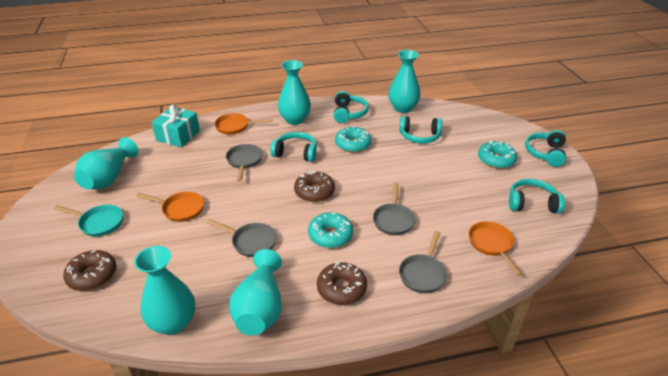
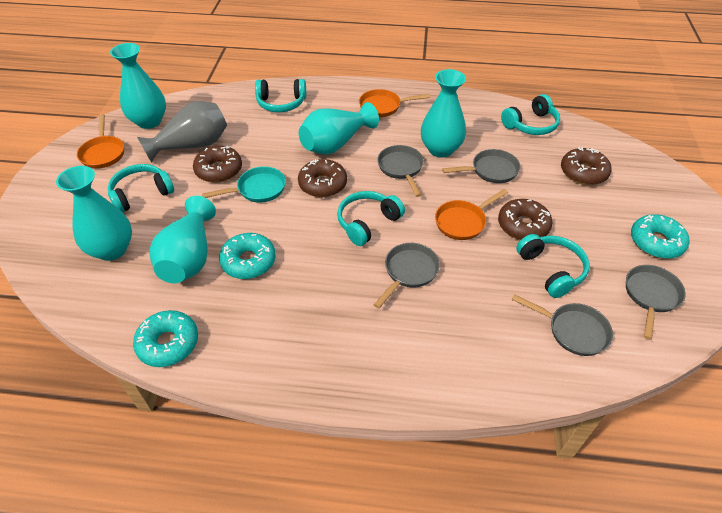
brown donut: [63,250,116,291] [294,171,335,202] [317,262,367,305] = 3 -> [193,146,242,183] [298,159,347,197] [498,199,553,240] [561,147,612,185] = 4
grey pan: [207,219,277,257] [226,144,263,181] [373,182,416,235] [399,231,447,293] = 4 -> [374,243,440,308] [377,145,424,197] [442,149,520,183] [512,294,613,356] [626,265,686,340] = 5
grey vase: none = 0 -> [137,101,227,163] = 1
turquoise gift: [151,104,200,147] = 1 -> none = 0

